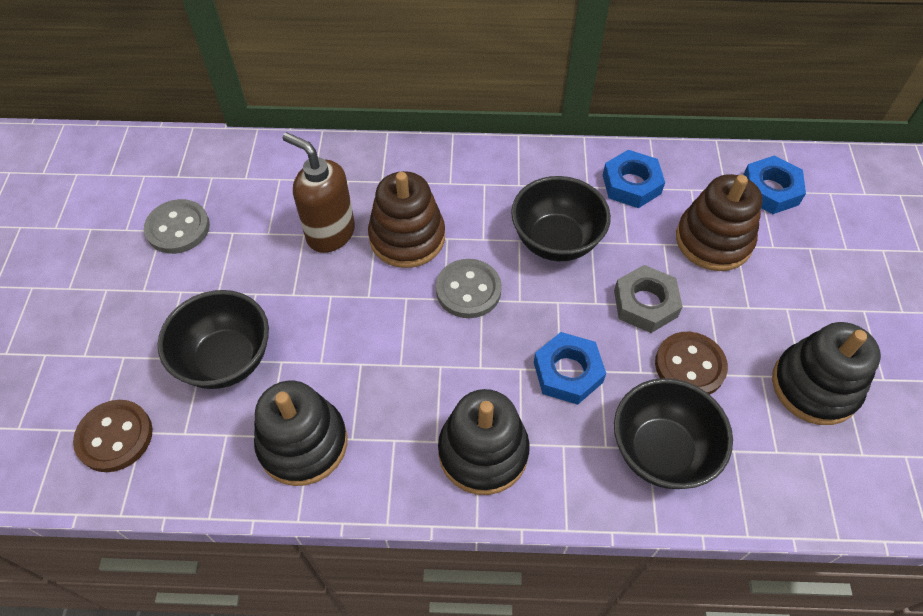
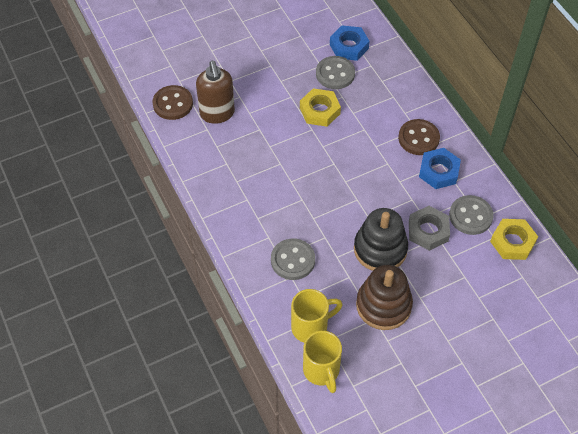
black bowl: [158,290,269,389] [511,176,611,261] [614,378,733,489] = 3 -> none = 0
black stacking toy: [254,381,348,486] [438,389,530,495] [772,322,881,425] = 3 -> [354,208,408,271] = 1
blue nut: [534,332,606,405] [603,150,665,208] [743,156,806,214] = 3 -> [330,25,370,61] [419,148,461,189] = 2
brown stacking toy: [368,171,445,268] [676,174,762,271] = 2 -> [356,265,413,330] = 1
grey button: [144,199,210,254] [436,259,502,318] = 2 -> [271,238,315,280] [316,56,355,89] [449,195,494,235] = 3
yellow mug: none = 0 -> [291,289,343,342] [303,331,342,393] = 2
yellow nut: none = 0 -> [300,88,341,127] [490,219,538,260] = 2

